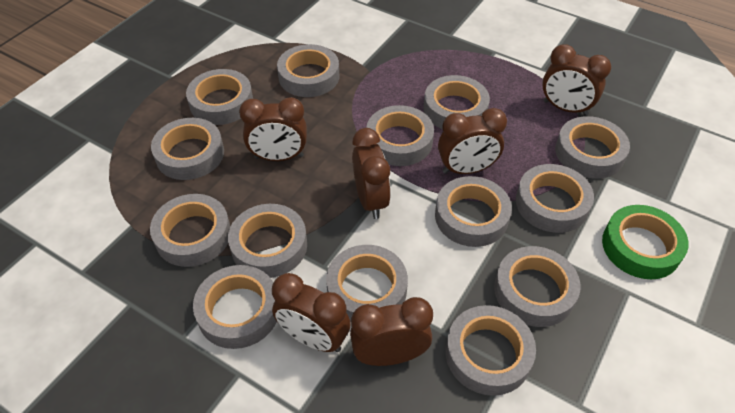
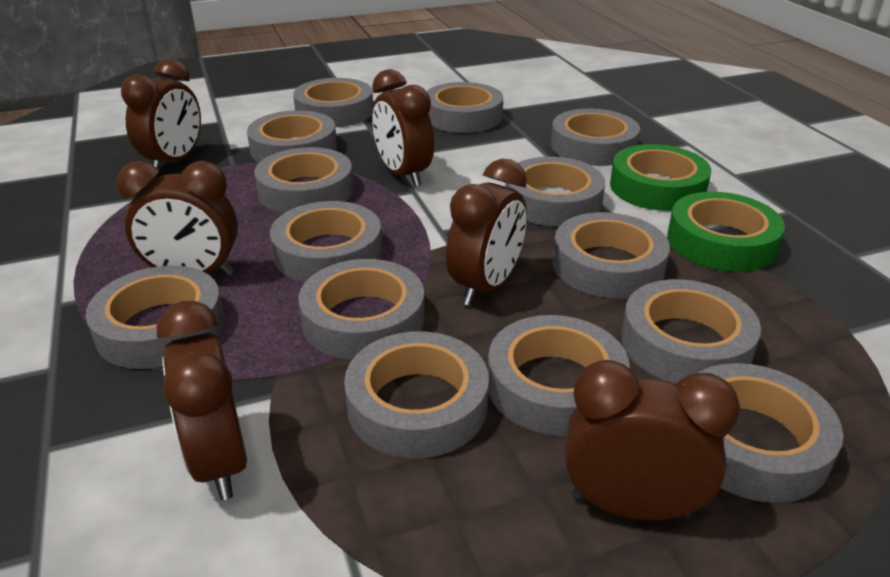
green tape: [602,205,689,279] = 1 -> [610,144,711,211] [667,192,785,272] = 2

